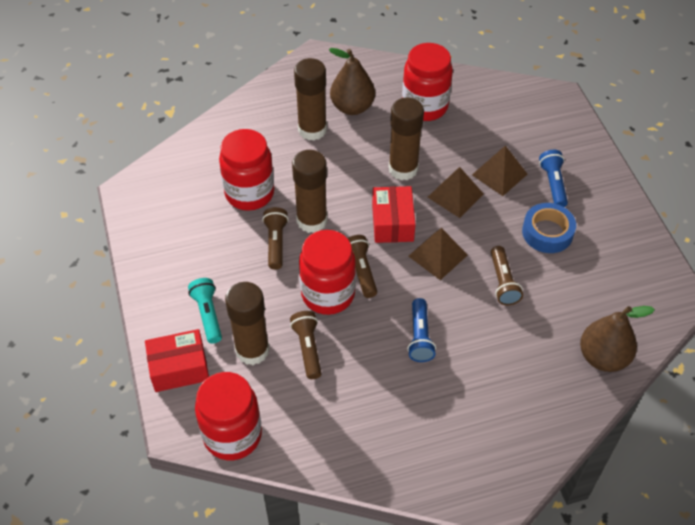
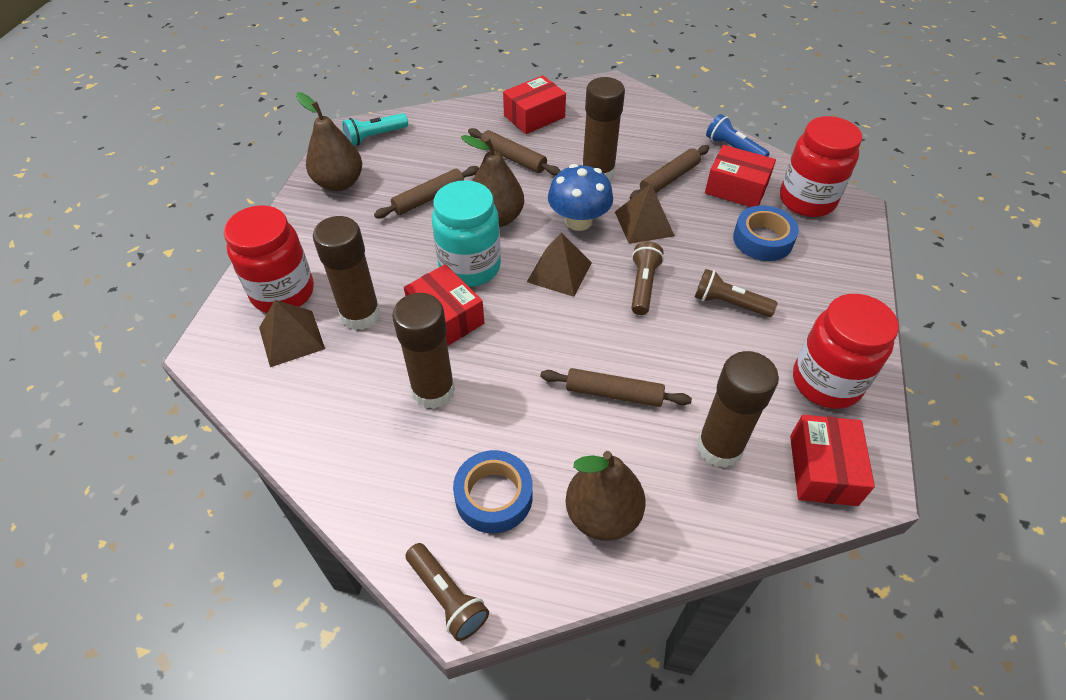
blue flashlight: [407,298,436,362] [539,150,568,207] = 2 -> [706,114,770,157] = 1
blue mushroom: none = 0 -> [548,164,613,231] = 1
blue tape: [522,203,576,253] = 1 -> [453,450,533,533] [733,205,799,261] = 2
brown flashlight: [262,207,289,270] [290,311,322,379] [347,235,377,298] [491,246,523,306] = 4 -> [405,543,489,641] [631,242,664,315] [695,269,778,317] = 3
brown pear: [329,48,375,115] [580,306,655,372] = 2 -> [296,92,362,191] [461,135,524,227] [566,451,646,541] = 3
brown rolling pin: none = 0 -> [374,166,479,218] [468,128,560,176] [540,368,692,407] [630,145,710,199] = 4
red box: [145,329,209,392] [372,186,416,243] = 2 -> [404,264,484,346] [503,75,566,134] [705,145,776,207] [790,415,875,506] = 4
red jar: [195,372,262,460] [219,129,274,211] [299,230,356,315] [402,43,453,121] = 4 -> [224,205,314,313] [780,116,862,217] [793,294,899,409] = 3
turquoise jar: none = 0 -> [432,180,501,287] = 1

